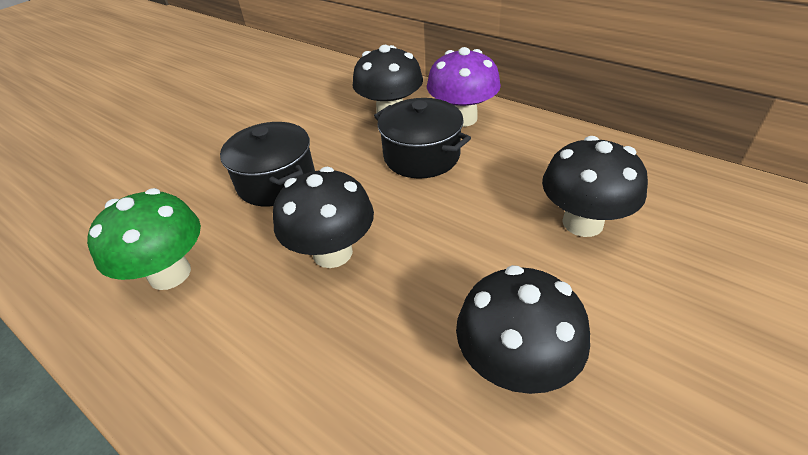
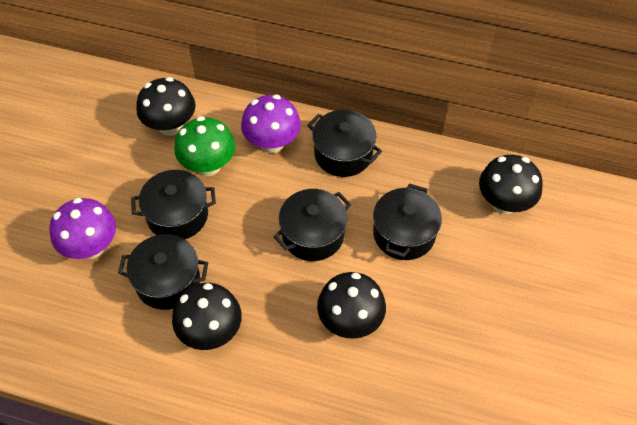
black pot: [220,122,315,206] [374,98,471,179] = 2 -> [118,234,208,310] [131,170,216,239] [274,189,351,261] [307,110,382,177] [373,184,442,260] = 5
purple mushroom: [427,47,501,127] = 1 -> [49,198,116,259] [241,95,301,153] = 2

